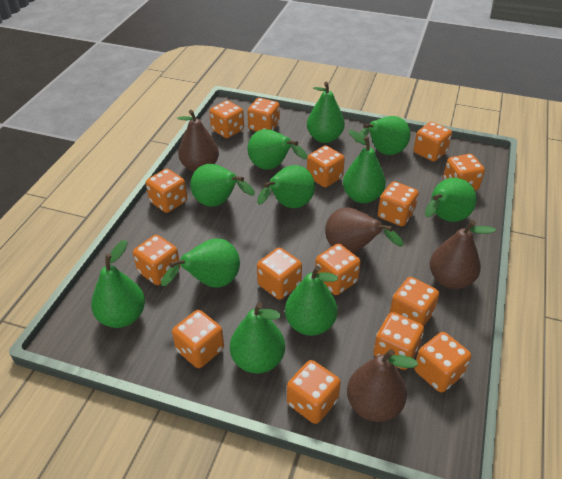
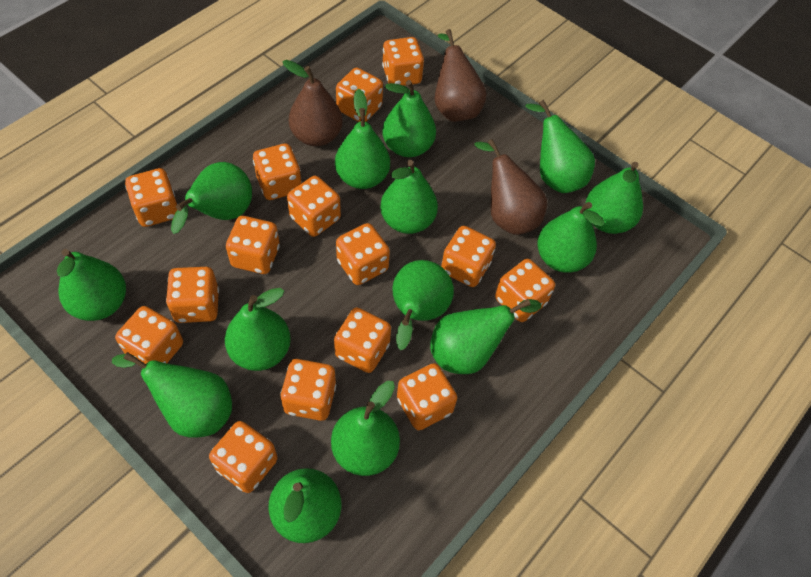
brown pear: [177,110,219,172] [325,207,403,253] [347,349,418,422] [430,220,496,289] = 4 -> [282,60,343,146] [435,29,487,122] [474,139,547,235] = 3
green pear: [91,240,145,328] [161,238,240,288] [190,164,255,207] [230,302,285,374] [248,129,307,170] [257,165,315,208] [285,266,338,336] [307,82,345,143] [343,130,386,203] [355,116,410,155] [425,178,477,222] = 11 -> [57,249,126,321] [112,352,232,438] [171,162,252,234] [225,288,291,371] [268,468,341,543] [331,381,400,476] [335,89,390,189] [380,160,438,234] [382,80,436,157] [392,260,454,350] [430,299,541,374] [525,100,595,193] [537,202,605,273] [585,162,643,234] = 14

